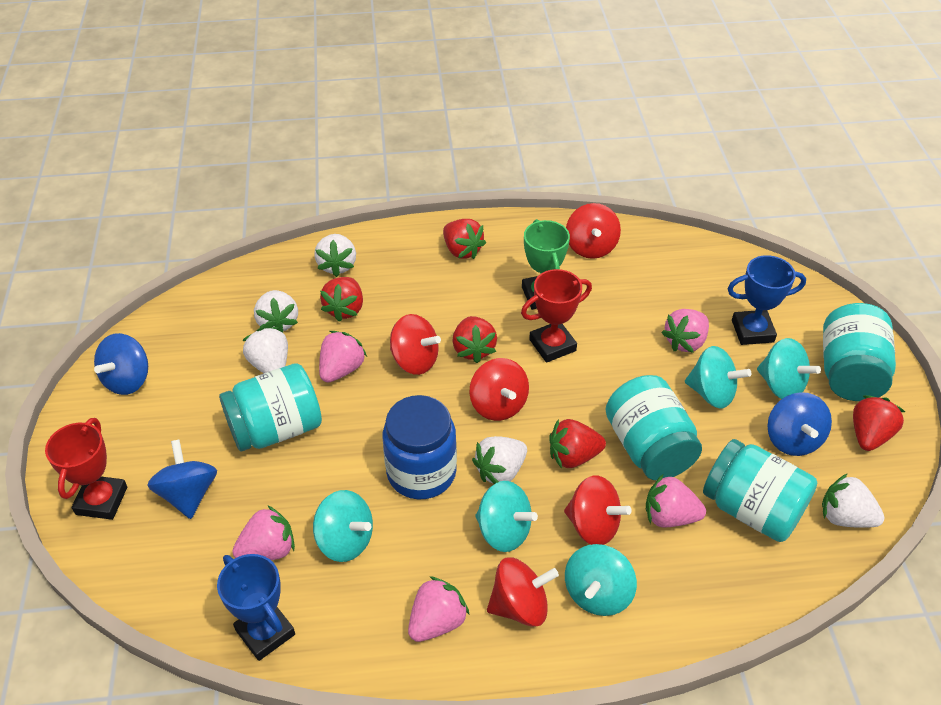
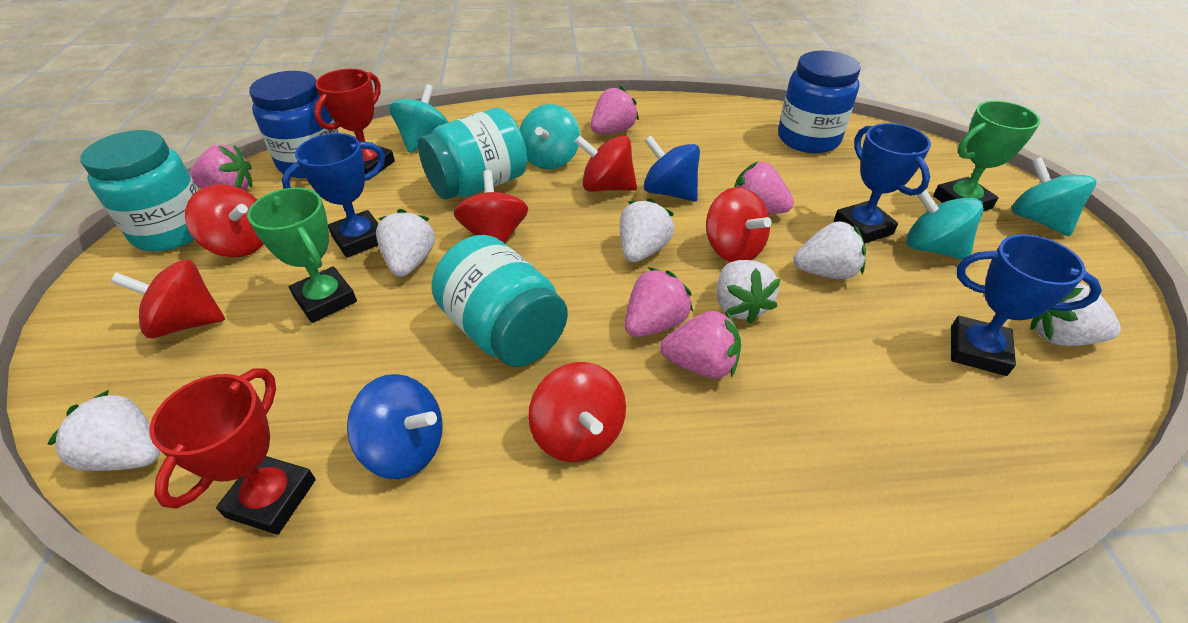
blue jar: [383,395,457,499] = 1 -> [249,71,339,178] [778,51,861,153] = 2
blue spinning top: [94,333,148,395] [147,440,217,519] [768,392,832,456] = 3 -> [347,374,443,479] [644,135,700,202] = 2
blue trophy: [217,554,295,661] [728,255,806,345] = 2 -> [282,133,385,258] [834,123,931,243] [951,234,1102,376] = 3
green trophy: [522,219,570,310] = 1 -> [247,187,357,323] [933,101,1041,211] = 2
red spinning top: [390,314,441,375] [469,358,529,421] [487,558,559,627] [564,475,632,545] [566,203,621,259] = 5 -> [111,260,225,338] [185,184,264,258] [454,170,528,243] [528,362,626,462] [575,135,637,192] [706,187,771,262] = 6
red strawberry: [320,277,363,322] [443,219,486,259] [452,316,497,363] [549,419,606,469] [853,395,905,451] = 5 -> none = 0
turquoise jar: [219,363,322,451] [605,375,702,480] [703,439,817,542] [823,303,896,401] = 4 -> [80,130,198,251] [418,108,527,199] [432,235,568,367] = 3
turquoise spinning top: [313,490,373,562] [475,481,538,552] [565,544,637,616] [685,346,751,408] [757,338,821,399] = 5 -> [389,84,449,153] [520,104,580,169] [906,190,984,260] [1011,157,1096,236] = 4
white strawberry: [242,327,288,373] [254,290,298,333] [314,234,356,277] [472,436,527,484] [822,473,885,528] = 5 -> [47,390,160,471] [376,209,435,277] [620,198,674,262] [716,260,781,324] [793,221,866,279] [1030,283,1121,346] = 6

